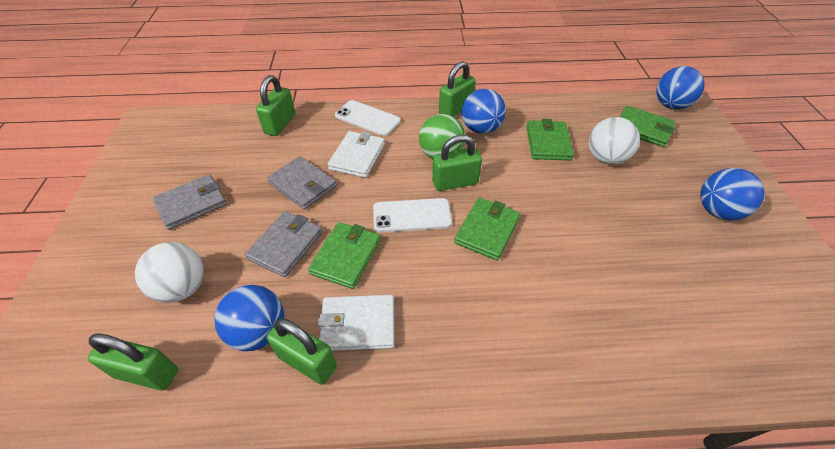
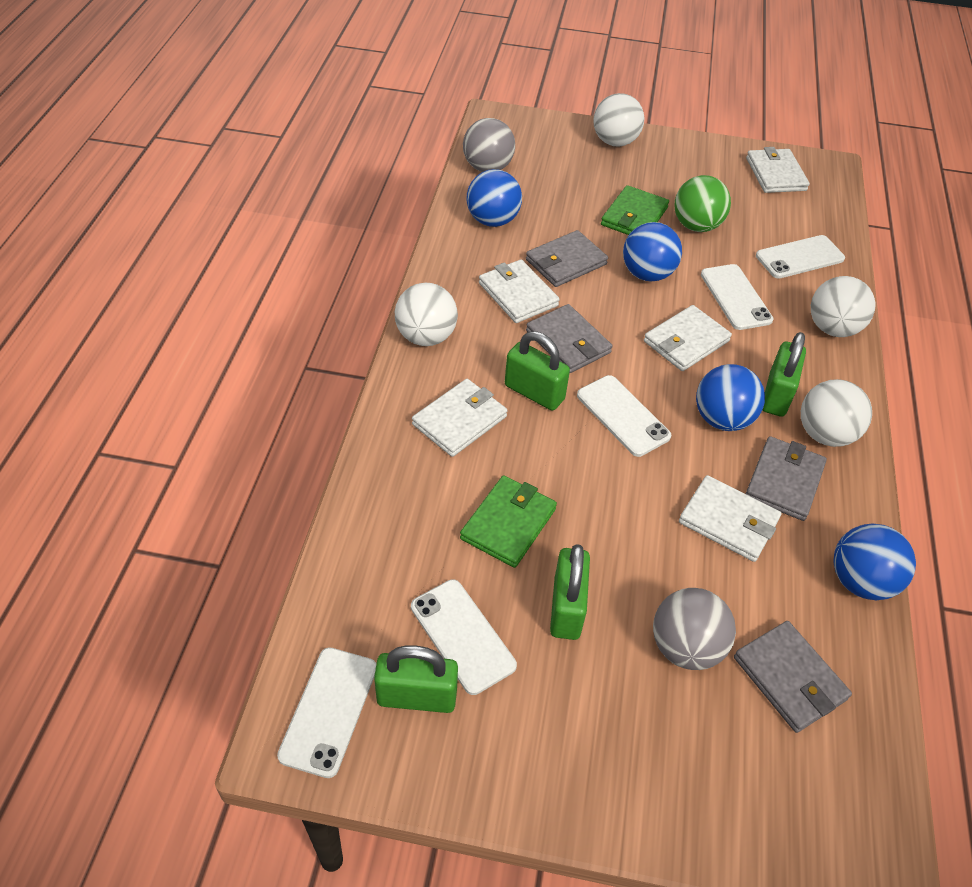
green padlock: [87,333,178,390] [256,75,295,136] [266,318,337,385] [432,135,482,191] [439,61,476,117] = 5 -> [374,645,458,713] [505,331,570,411] [550,544,590,640] [763,332,806,417] = 4
green wallet: [308,222,381,289] [454,198,520,261] [527,119,574,161] [620,106,676,147] = 4 -> [460,476,557,568] [601,185,669,235] = 2
grey ball: none = 0 -> [463,118,515,172] [653,588,736,670] = 2
grey wallet: [153,174,227,230] [245,211,323,277] [267,156,337,210] = 3 -> [526,230,608,287] [526,304,613,373] [734,621,852,733] [745,436,827,521] = 4
white ball: [135,242,204,303] [589,117,640,165] = 2 -> [395,283,458,346] [593,93,644,146] [801,379,872,447] [811,276,875,337] = 4
white phone: [335,100,401,136] [373,198,452,232] = 2 -> [277,647,376,778] [411,579,517,695] [577,375,671,457] [701,264,774,330] [756,235,845,279] = 5
white wallet: [318,295,394,351] [328,131,385,178] = 2 -> [412,379,507,457] [479,259,560,323] [644,305,732,371] [679,475,782,562] [746,147,810,193] = 5

